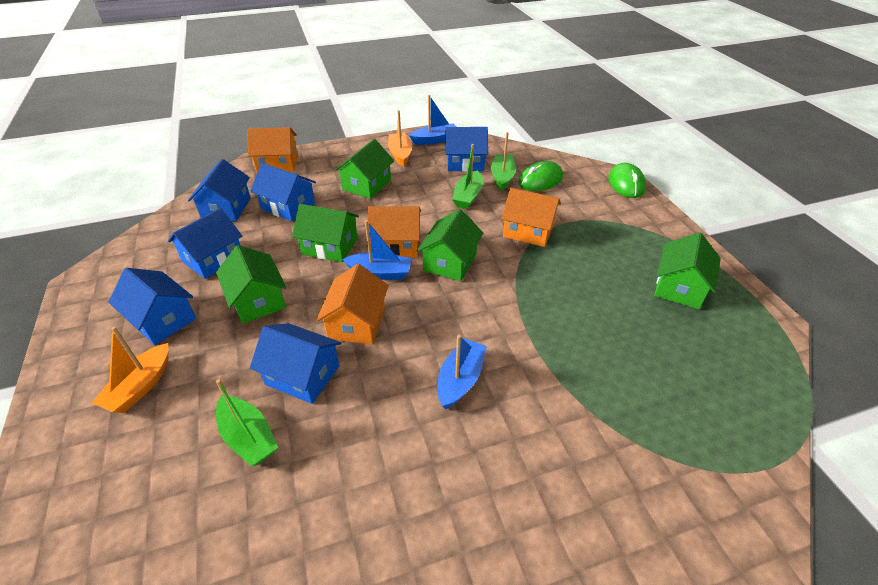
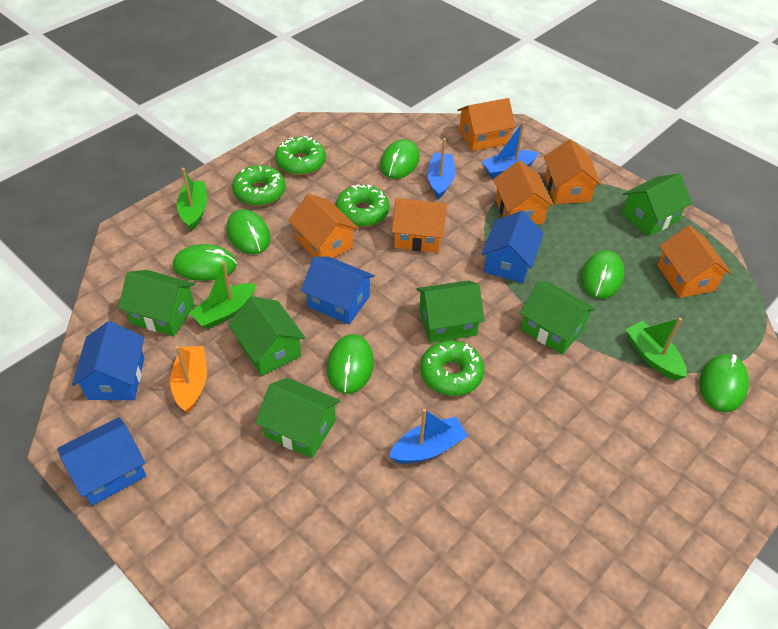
blue house: [108,268,196,345] [168,208,242,279] [188,159,251,221] [250,163,316,221] [250,323,341,404] [445,127,488,172] = 6 -> [57,417,146,506] [72,321,144,400] [301,257,375,325] [481,211,544,283] = 4
green donut: none = 0 -> [232,165,286,206] [275,136,326,175] [335,184,389,227] [420,340,484,396] = 4
green house: [216,245,286,324] [292,204,359,262] [334,139,394,199] [417,209,483,281] [654,233,721,309] = 5 -> [118,270,195,336] [228,296,306,376] [255,378,340,458] [417,280,485,343] [520,281,596,355] [622,174,692,236] = 6
green mouse: [518,161,563,191] [609,163,646,198] = 2 -> [173,244,237,281] [226,209,271,254] [327,334,374,394] [380,139,420,179] [581,250,625,299] [699,354,749,412] = 6
orange boat: [92,327,169,413] [388,110,412,167] = 2 -> [170,346,207,413] = 1
orange house: [247,127,298,173] [316,264,388,345] [368,206,421,258] [501,188,561,247] = 4 -> [288,194,359,258] [392,198,447,253] [457,98,515,151] [493,160,554,224] [544,139,601,204] [658,225,731,298] = 6

